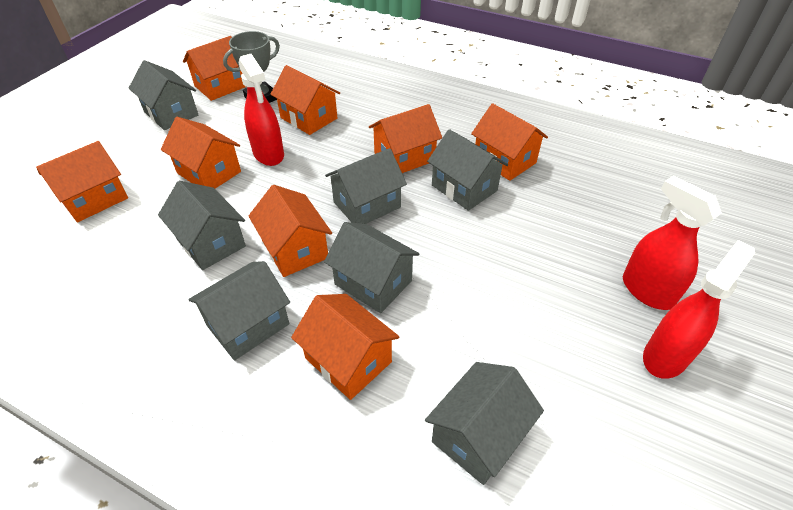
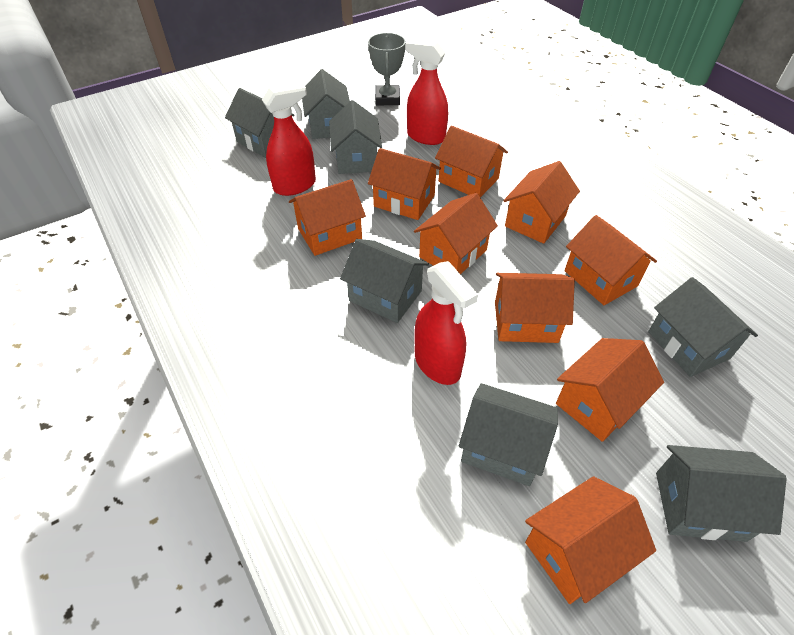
orange house: [36,141,128,222] [161,117,241,189] [183,36,246,101] [248,185,332,277] [270,65,340,135] [291,294,400,400] [369,104,442,173] [471,103,548,181] = 8 -> [289,179,366,256] [368,148,441,220] [414,193,498,274] [435,126,508,197] [495,273,575,343] [503,161,580,244] [525,476,656,604] [556,338,664,442] [565,215,657,305] = 9

